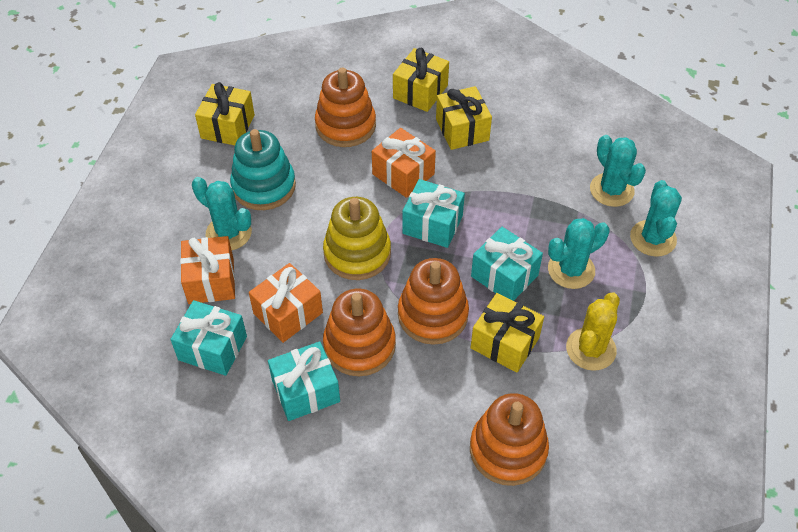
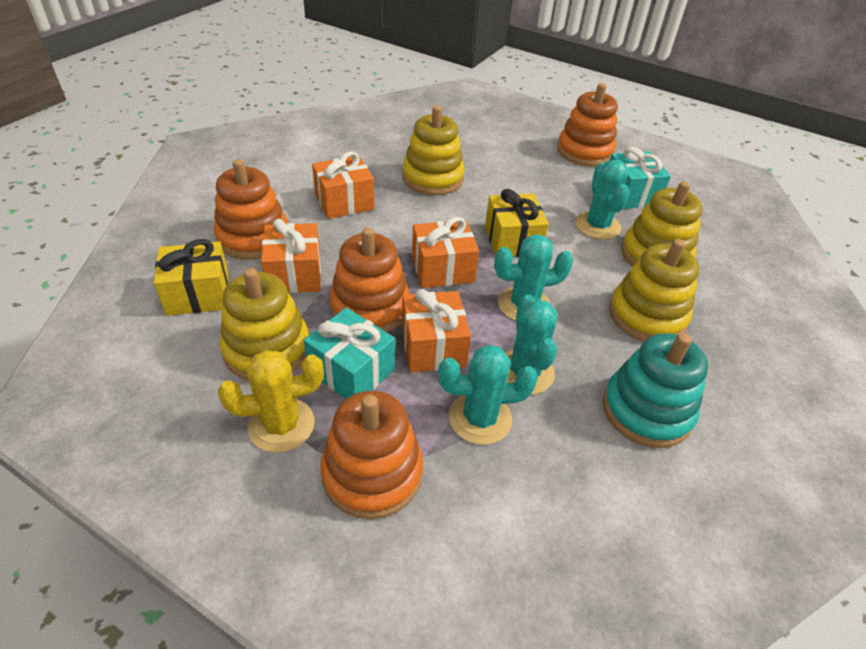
orange gift: [180,236,235,304] [249,263,323,343] [372,128,436,198] = 3 -> [261,219,321,293] [312,151,374,219] [402,289,471,372] [412,217,479,288] = 4
turquoise gift: [170,300,247,376] [268,341,340,421] [402,179,465,248] [471,227,543,301] = 4 -> [304,307,395,399] [610,146,671,209] = 2
yellow gift: [195,82,255,145] [393,48,449,112] [436,86,492,150] [471,293,544,373] = 4 -> [154,239,229,316] [485,189,549,257] = 2
yellow stacking toy: [323,197,391,280] = 1 -> [220,268,309,381] [403,106,465,195] [609,239,699,342] [621,181,703,267] = 4

